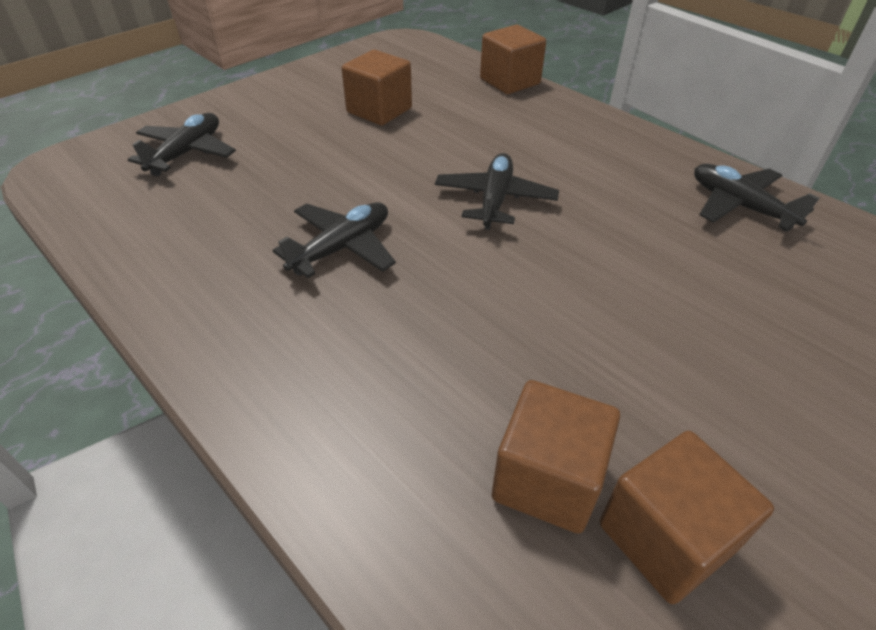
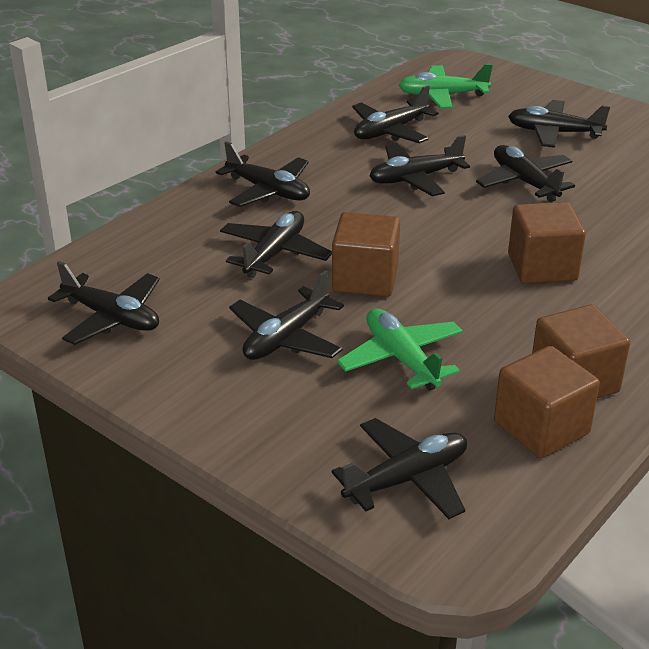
black plane: [128,113,236,176] [272,202,396,278] [435,153,559,230] [694,164,820,231] = 4 -> [48,261,160,345] [216,141,310,207] [220,211,332,278] [229,270,344,360] [331,418,467,519] [352,86,438,143] [369,135,470,196] [476,145,575,202] [508,100,610,148] = 9
green plane: none = 0 -> [337,308,463,391] [399,64,493,108] = 2

